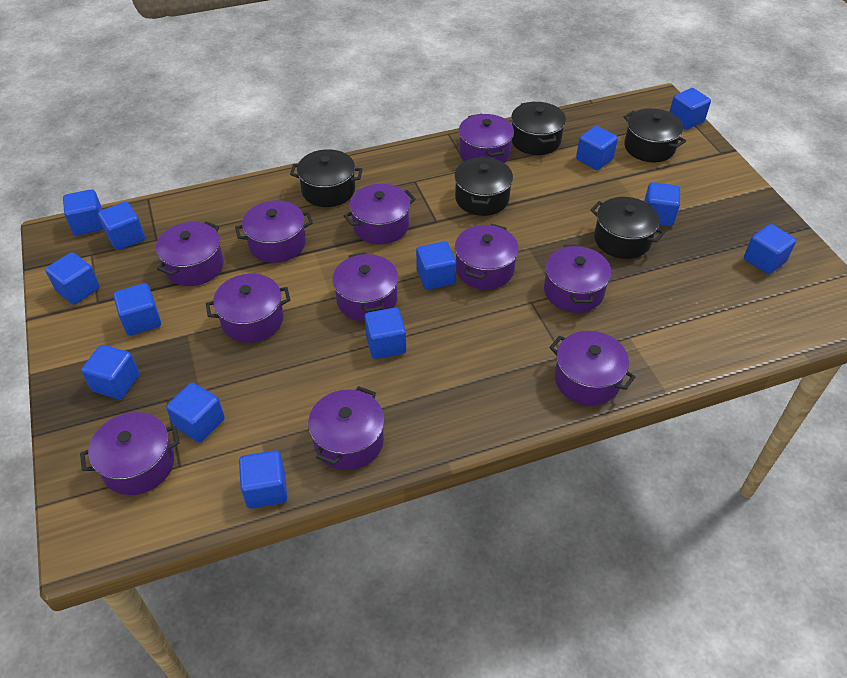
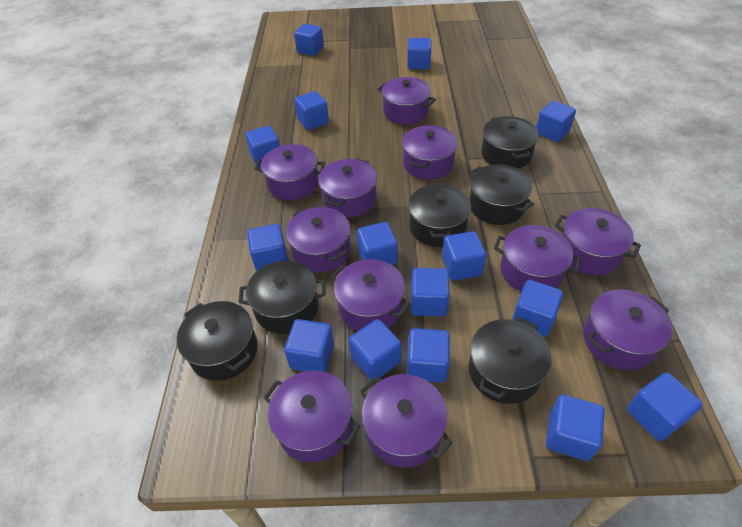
black pot: [290,149,363,207] [454,156,513,216] [511,101,566,155] [590,197,665,259] [624,108,686,162] = 5 -> [177,301,258,381] [238,261,326,334] [408,183,471,247] [469,165,534,225] [469,317,552,404] [481,116,539,169] = 6
blue cube: [45,252,100,305] [63,189,103,235] [81,345,139,399] [98,202,145,250] [113,283,161,335] [166,383,225,443] [239,450,287,509] [364,308,406,359] [416,241,456,290] [576,126,618,170] [644,182,680,226] [670,88,711,130] [744,224,796,274] = 13 -> [245,126,280,167] [247,224,288,271] [284,319,334,372] [294,24,324,56] [294,91,329,130] [349,319,402,380] [357,222,397,265] [407,38,431,69] [407,328,450,383] [411,268,450,317] [442,231,486,281] [512,280,563,337] [536,101,576,142] [546,395,605,461] [627,372,703,441] = 15

